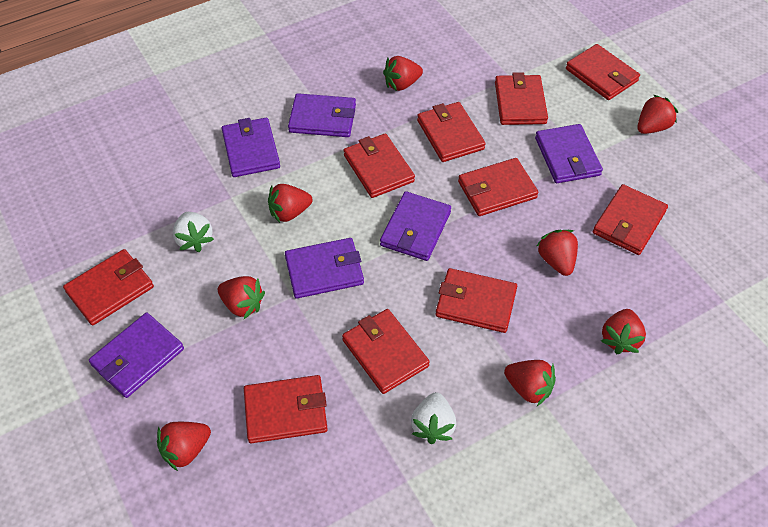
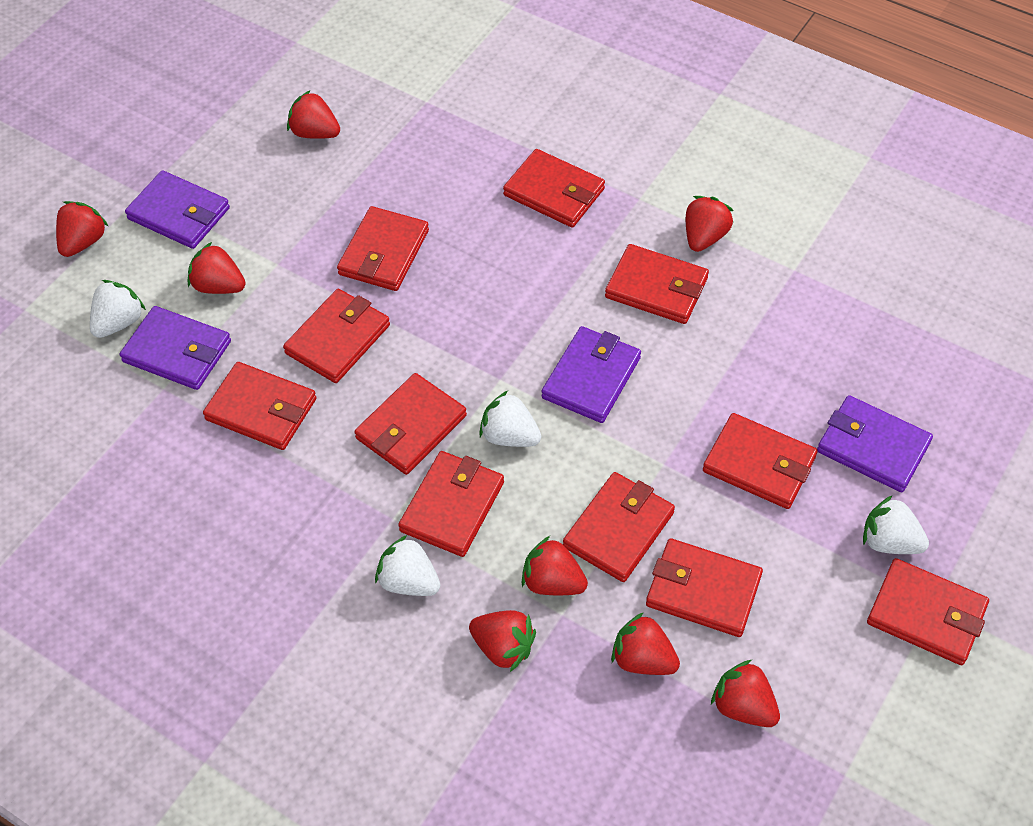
purple wallet: [89,313,184,398] [222,118,280,177] [285,238,364,299] [288,93,356,137] [380,191,451,261] [535,124,603,183] = 6 -> [120,306,231,390] [125,170,230,249] [542,326,641,423] [817,395,933,492] = 4
red wallet: [63,249,154,326] [244,375,328,443] [342,309,430,394] [343,133,415,198] [417,102,486,162] [436,268,517,333] [458,158,539,216] [495,72,548,125] [566,44,640,100] [593,184,668,255] = 10 -> [203,362,317,450] [283,289,390,383] [337,206,429,291] [354,373,467,475] [398,451,504,557] [503,149,605,228] [563,472,675,582] [605,244,709,324] [646,538,763,637] [703,413,818,509] [867,558,989,665] = 11
white strawberry: [173,212,214,252] [411,392,456,444] = 2 -> [90,280,146,338] [375,535,440,596] [479,391,541,447] [863,495,929,554] = 4

